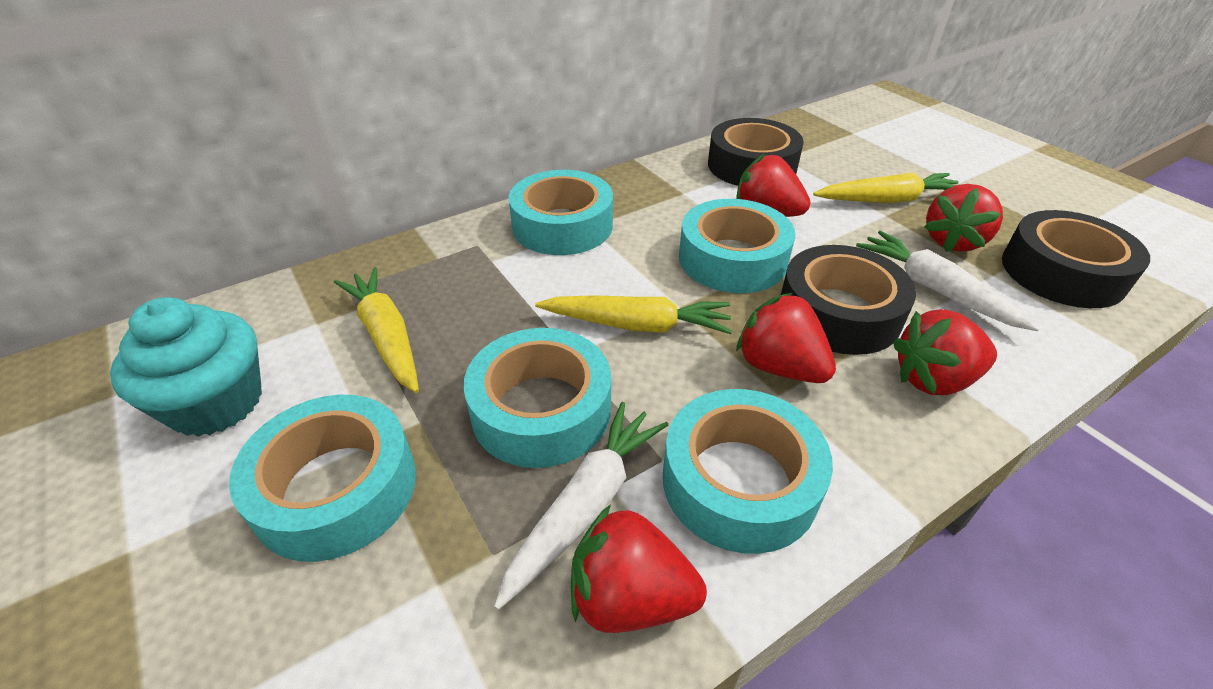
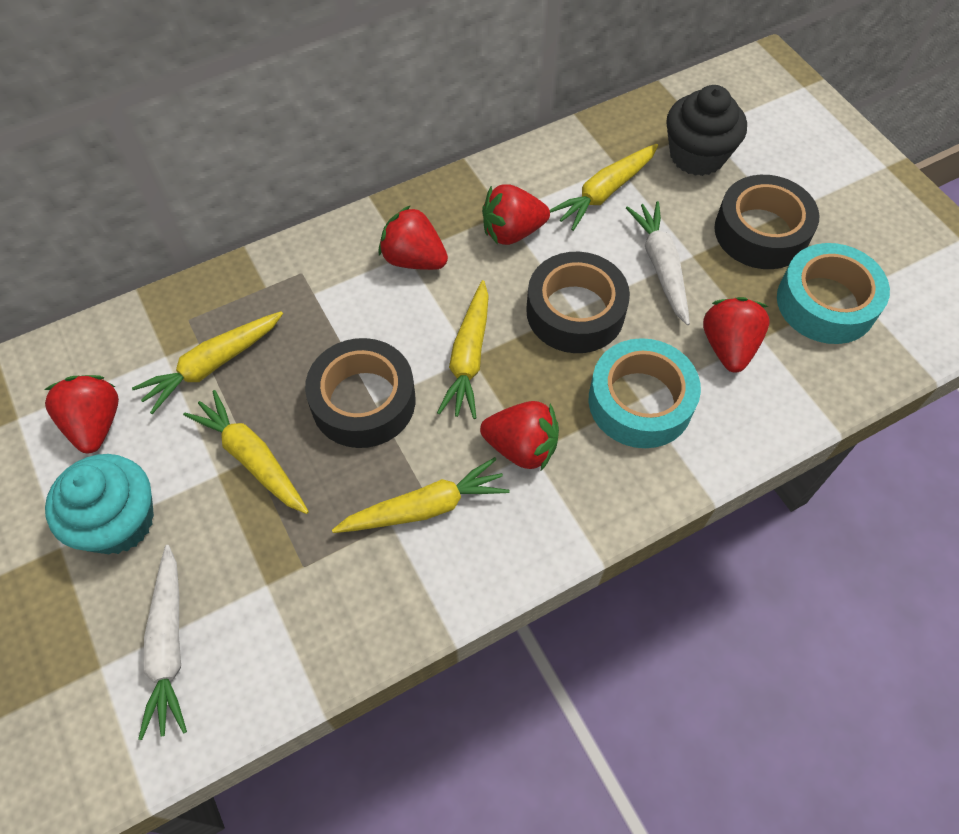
black cupcake: none = 0 -> [666,85,747,176] = 1
turquoise tape: [229,395,416,562] [463,328,611,468] [508,170,613,255] [663,389,833,554] [679,199,795,293] = 5 -> [589,338,701,448] [777,243,890,344] = 2
yellow carrot: [334,267,419,393] [535,295,732,334] [813,172,959,203] = 3 -> [132,311,283,414] [183,390,309,514] [332,457,509,533] [437,280,489,419] [550,144,658,231] = 5

